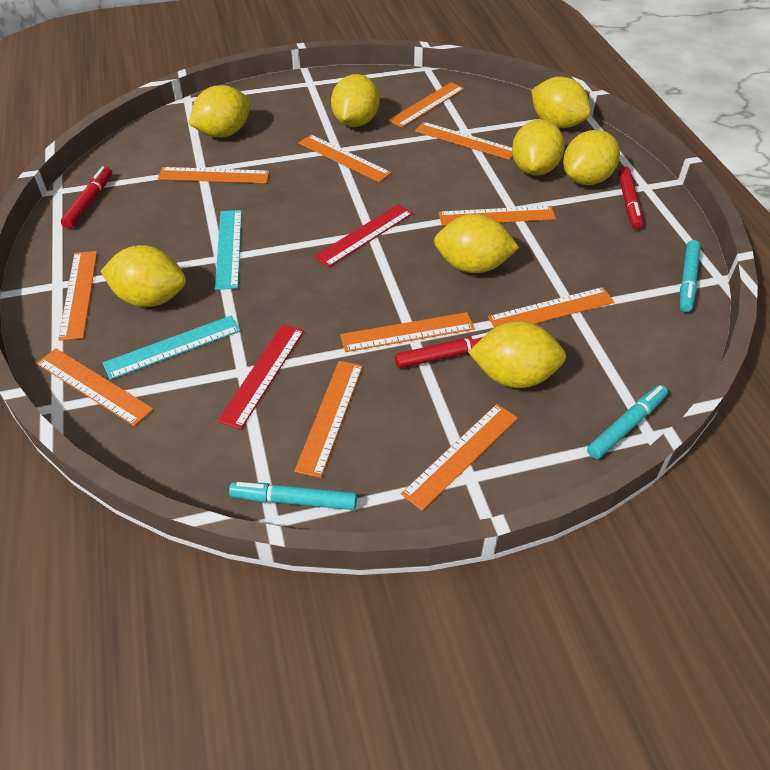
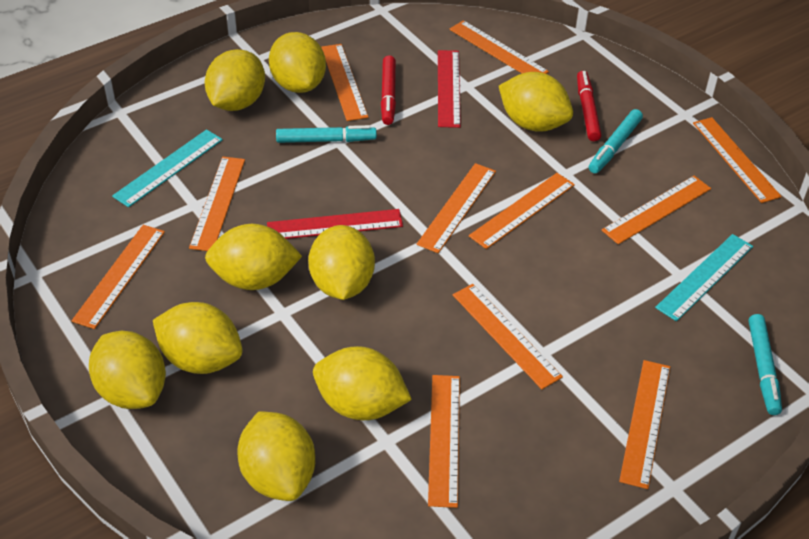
red marker: [61,167,112,229] [395,332,488,368] [618,166,643,229] = 3 -> [381,55,396,125] [577,71,602,141] = 2
yellow lemon: [101,245,186,307] [189,85,250,137] [331,74,379,127] [434,214,519,273] [468,321,566,388] [512,119,565,176] [531,77,591,128] [563,130,620,185] = 8 -> [89,331,166,409] [153,302,243,374] [205,49,265,111] [205,224,302,290] [237,411,315,501] [269,32,326,93] [308,225,375,300] [313,346,412,420] [499,72,573,132] = 9

